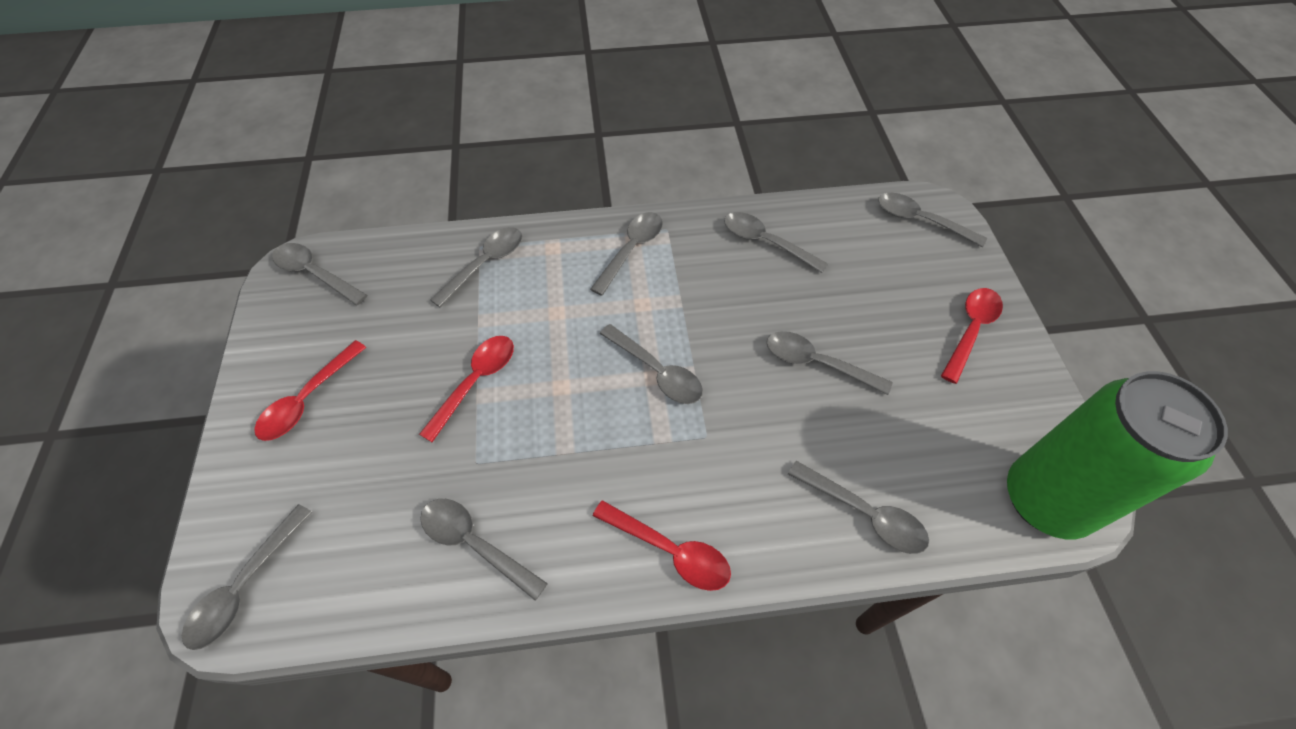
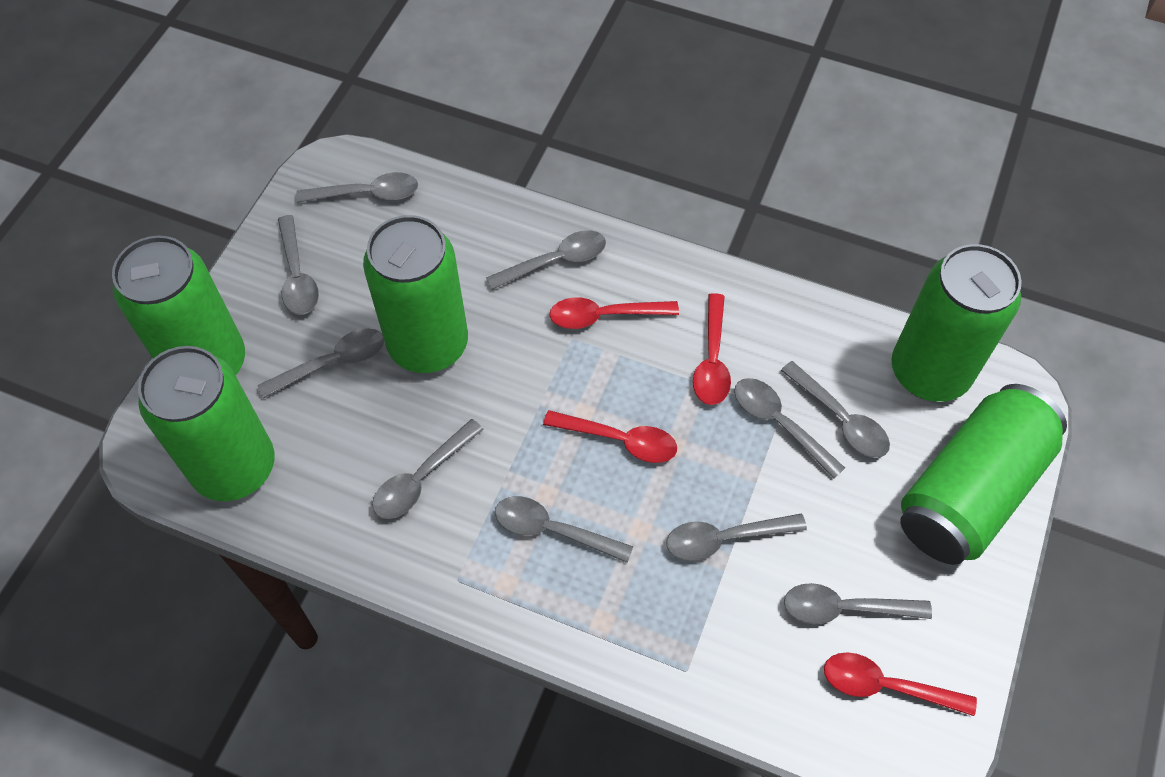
green can: [1007,371,1228,539] = 1 -> [112,235,245,375] [138,346,274,501] [363,215,468,373] [891,244,1022,402] [900,384,1067,565] = 5

